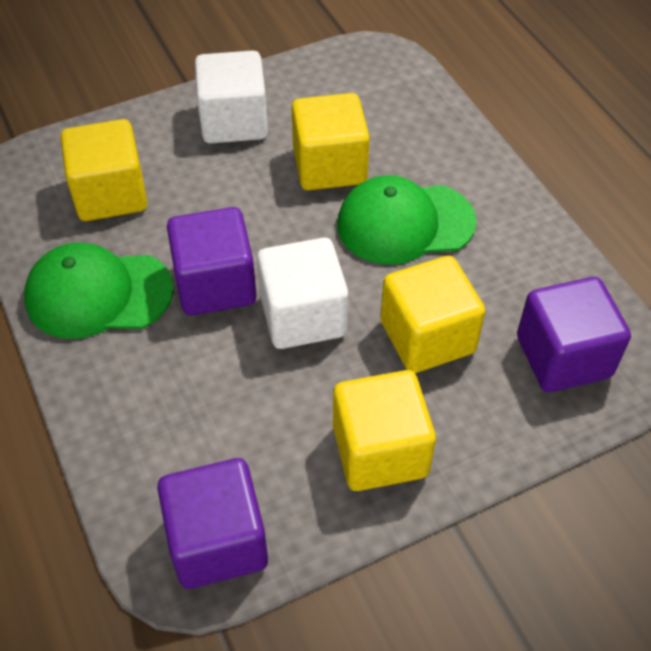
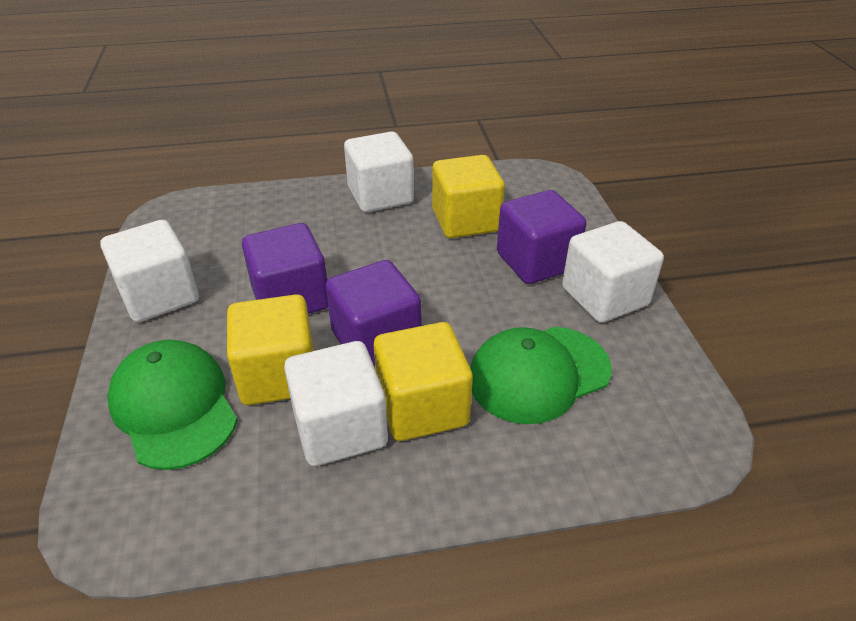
white cube: [195,50,268,144] [257,238,348,349] = 2 -> [100,220,199,322] [284,341,388,466] [344,131,414,212] [562,221,664,323] = 4
yellow cube: [60,119,147,221] [292,93,370,190] [333,370,436,491] [380,256,485,373] = 4 -> [227,294,314,405] [374,322,473,441] [432,155,505,238] = 3

